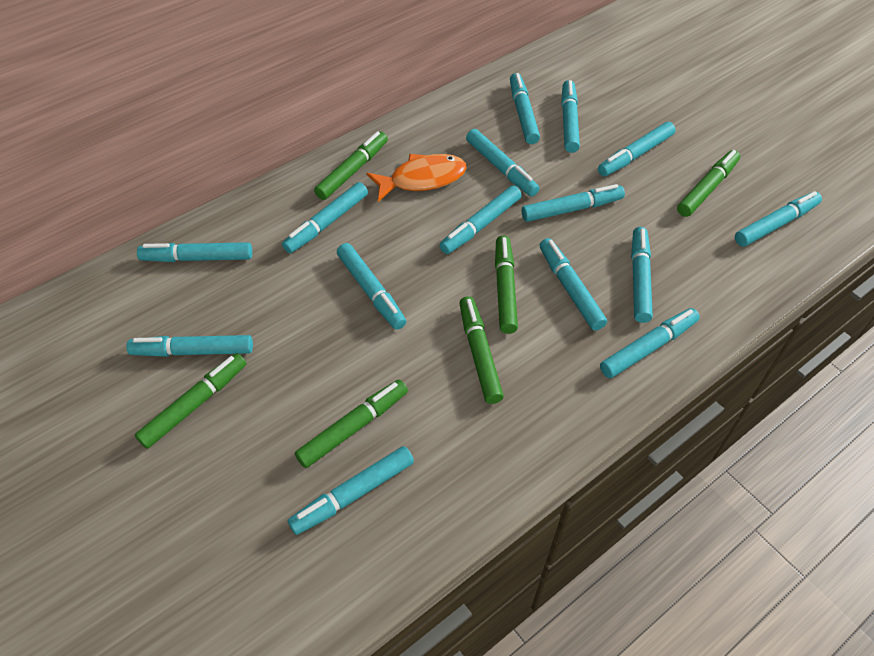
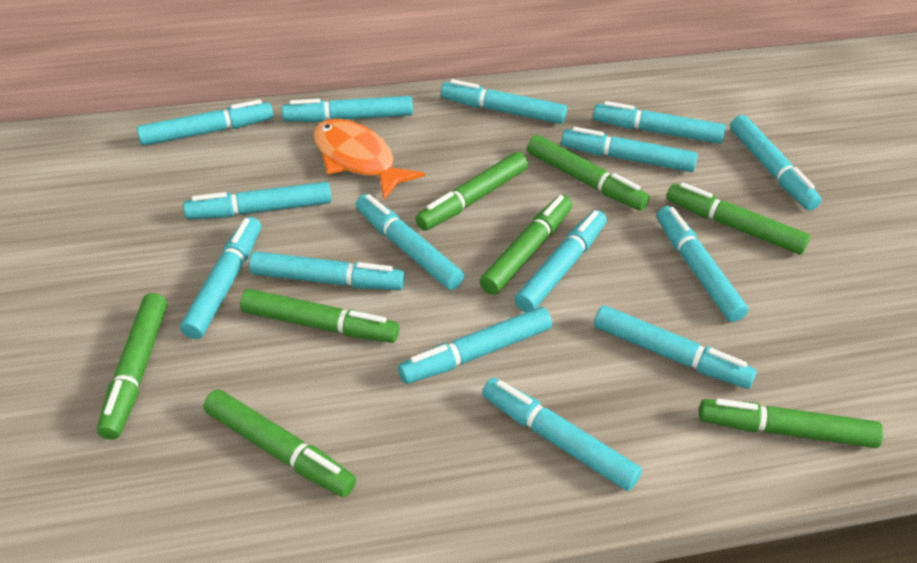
green marker: [135,353,246,449] [295,379,408,468] [314,131,388,200] [459,296,504,404] [495,235,518,334] [677,150,740,217] = 6 -> [97,293,167,440] [203,389,356,497] [240,289,399,343] [415,152,528,231] [479,195,572,295] [527,135,650,211] [667,182,810,255] [699,399,883,448] = 8

